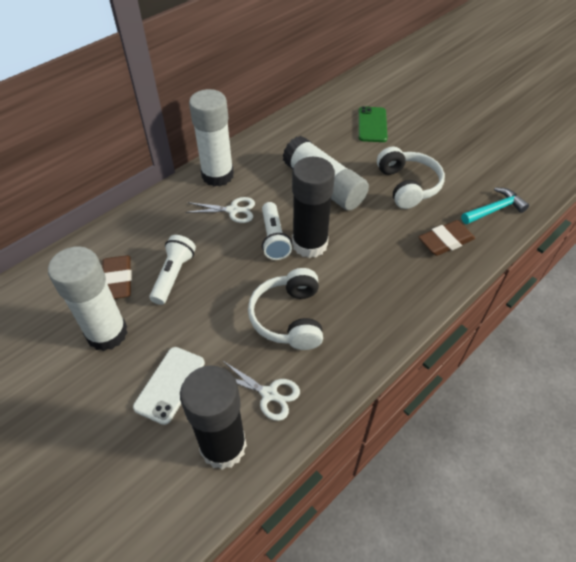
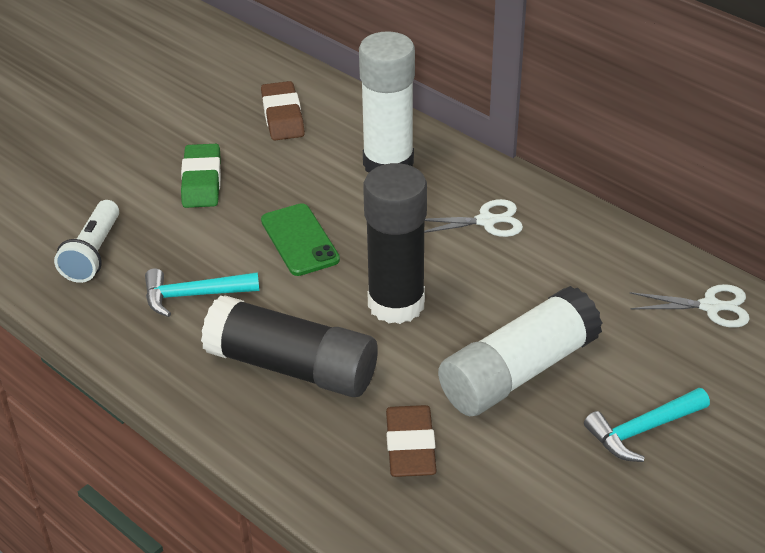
green eraser: none = 0 -> [181,144,221,208] = 1
turquoise hammer: [461,187,529,224] = 1 -> [145,268,260,317] [584,388,710,462] = 2
white flashlight: [149,235,196,305] [262,202,292,260] = 2 -> [54,200,119,283] = 1
white glue stick: [48,246,128,351] [189,89,234,186] [282,136,369,210] = 3 -> [359,31,415,172] [438,286,602,416] = 2
white headphones: [248,268,323,350] [377,147,445,209] = 2 -> none = 0
white phone: [133,347,205,425] = 1 -> none = 0

